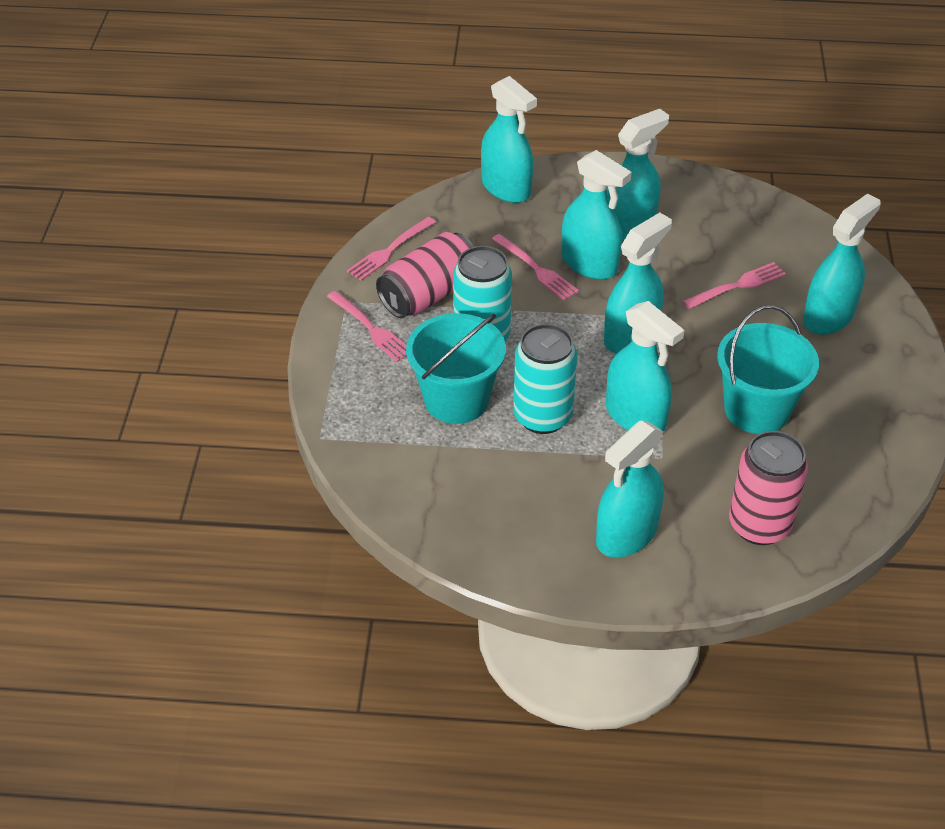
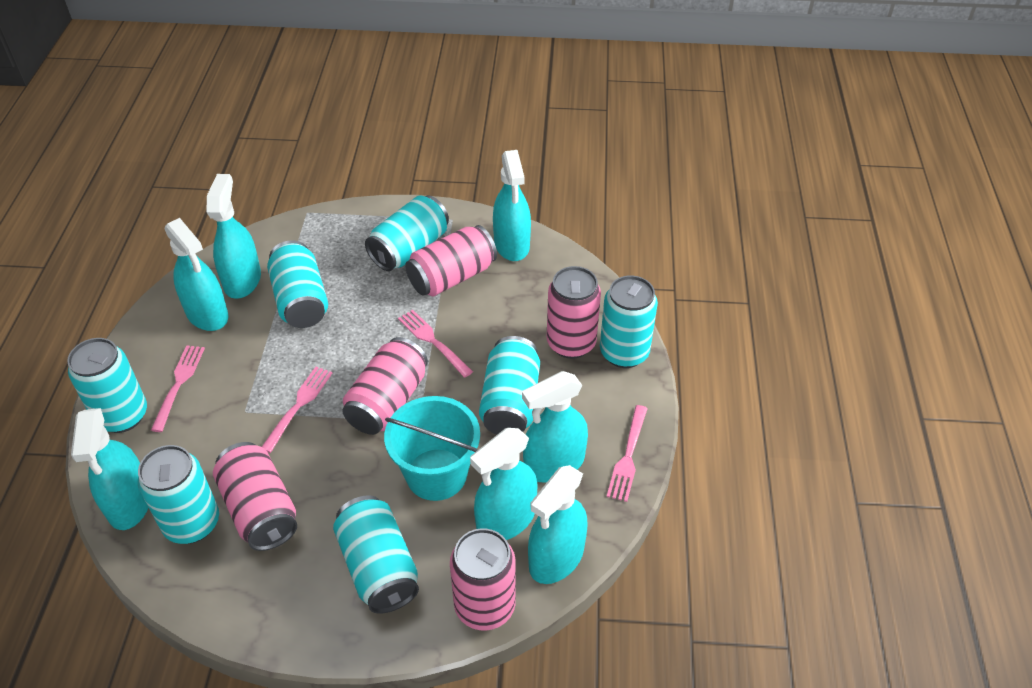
pink can: [376,232,474,318] [729,431,808,545] = 2 -> [213,442,297,551] [342,337,428,435] [405,225,497,296] [450,528,516,630] [547,266,601,359] = 5
turquoise bucket: [406,313,506,424] [717,305,819,434] = 2 -> [384,396,480,501] = 1
turquoise can: [453,246,512,341] [513,324,577,434] = 2 -> [67,338,147,433] [138,445,219,544] [267,240,328,328] [333,495,419,614] [365,196,449,271] [479,336,540,435] [600,275,658,368] = 7

